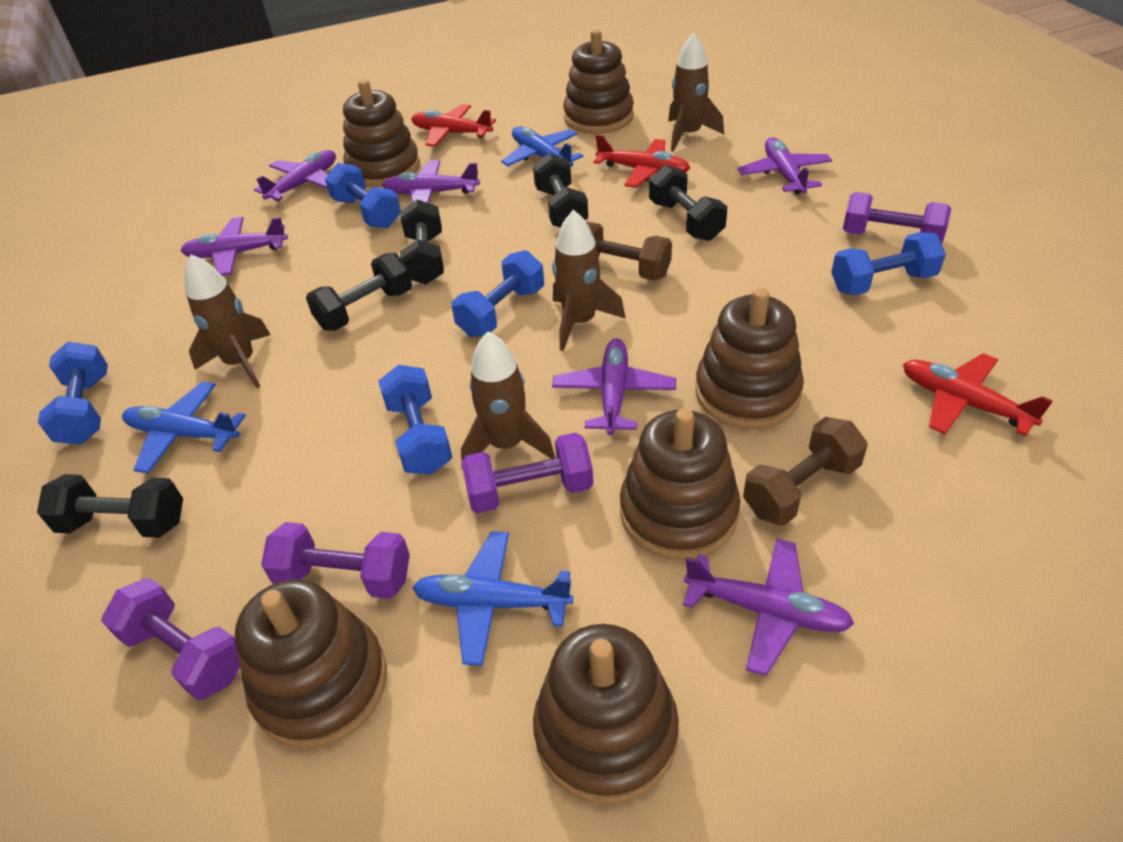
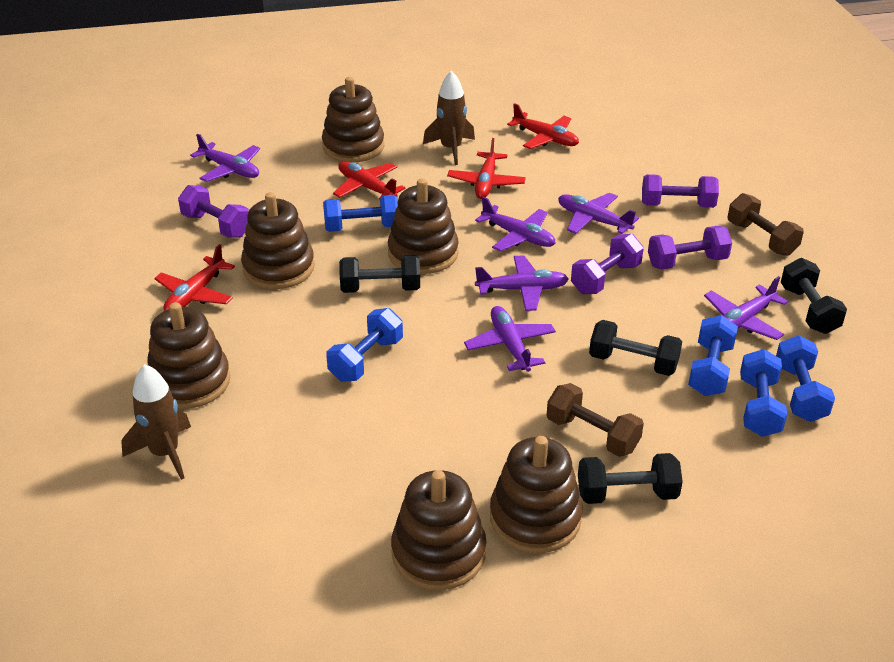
black dumbbell: [37,474,183,538] [306,252,412,331] [400,199,444,284] [533,153,588,228] [649,165,727,241] = 5 -> [339,255,420,293] [578,453,683,504] [589,320,682,376] [781,258,847,334] = 4
blue plane: [122,381,246,474] [412,531,573,666] [501,127,583,167] = 3 -> none = 0
brown rocket: [185,254,270,388] [461,332,555,470] [552,210,626,351] [668,32,724,152] = 4 -> [122,364,191,480] [423,71,475,165] = 2
red plane: [411,104,496,147] [593,134,690,188] [903,353,1053,436] = 3 -> [154,244,235,311] [333,161,405,200] [447,138,526,199] [507,103,579,149] = 4

